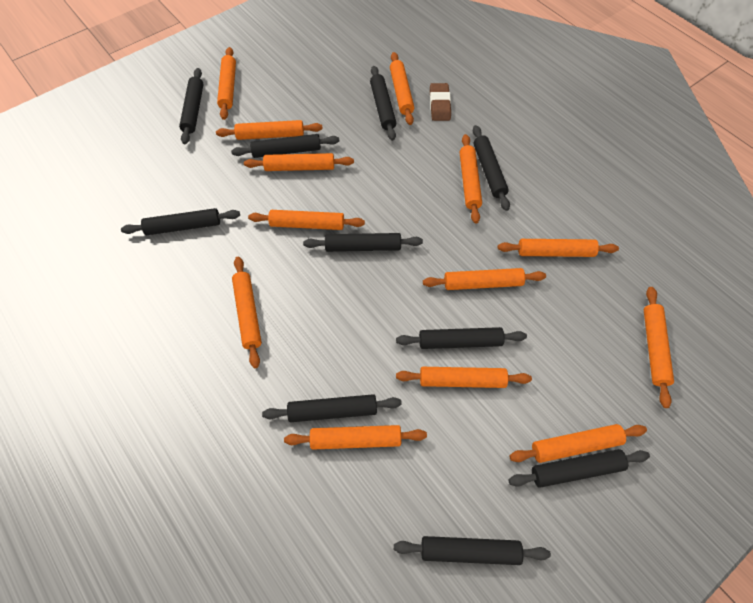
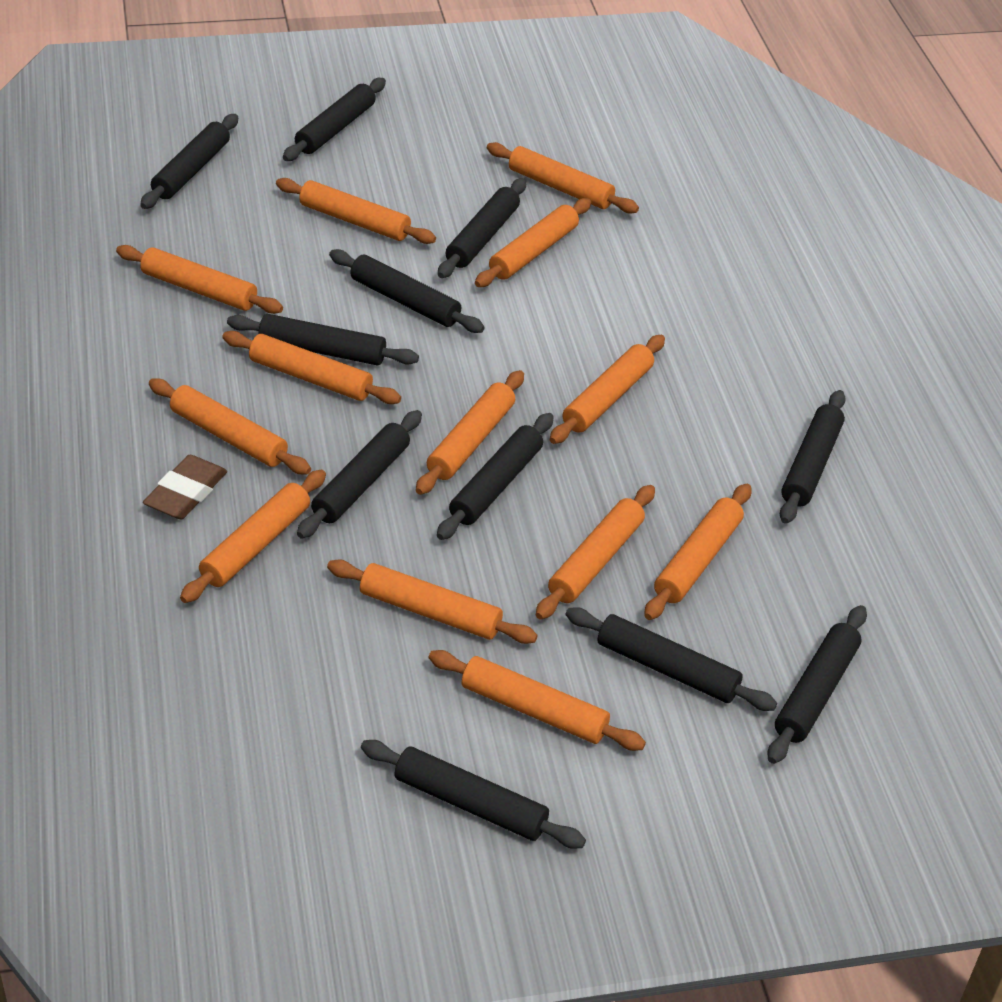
black rolling pin: [121,208,240,235] [179,68,204,144] [231,134,339,158] [262,394,402,422] [303,233,423,252] [370,66,396,141] [394,536,551,565] [396,327,527,349] [473,125,510,211] [508,449,650,488] = 10 -> [140,114,238,209] [227,314,419,365] [283,78,386,161] [297,410,422,539] [329,249,485,333] [361,740,586,849] [437,413,554,540] [438,178,526,278] [566,607,777,711] [767,605,867,764] [780,390,846,524] = 11

